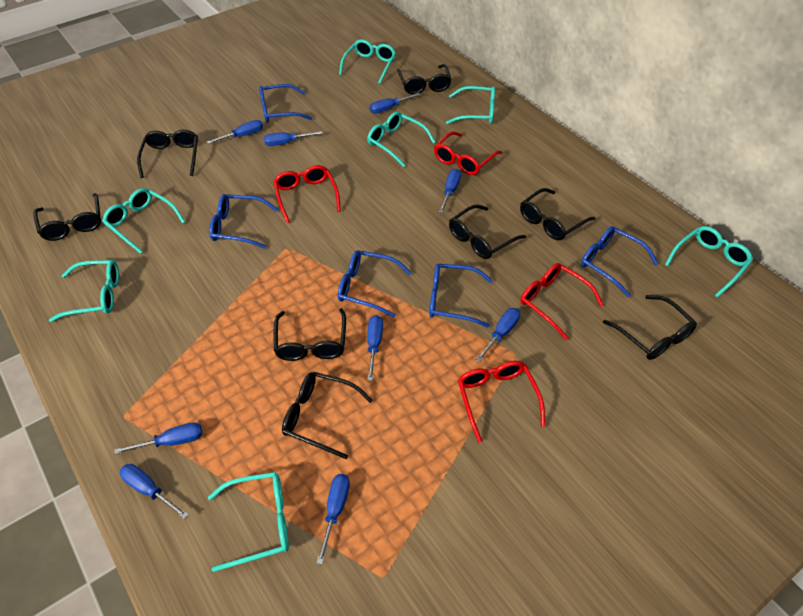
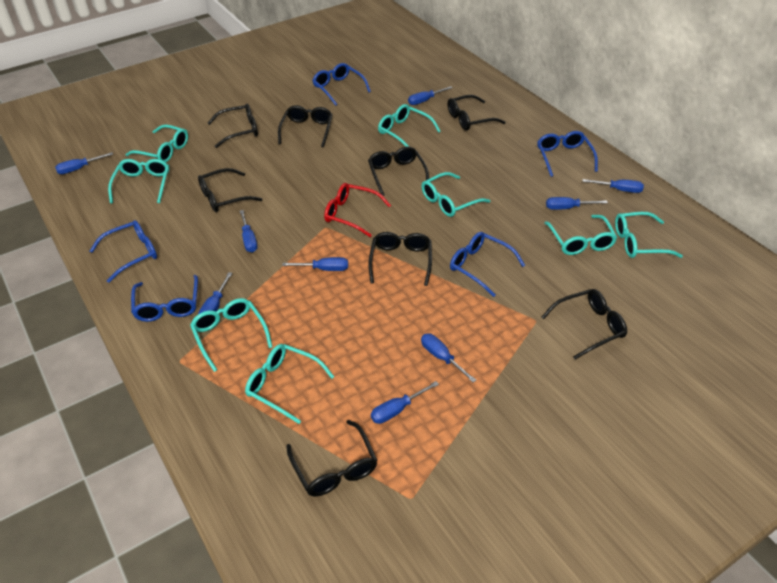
red glasses: [273,165,341,223] [434,131,502,175] [458,361,545,443] [520,263,603,340] = 4 -> [324,183,391,237] = 1
turquoise glasses: [49,260,119,322] [102,188,185,254] [208,472,289,572] [339,39,396,84] [367,112,436,167] [446,86,495,124] [665,226,753,298] = 7 -> [108,159,169,203] [125,124,188,162] [190,298,273,372] [245,344,334,424] [378,104,441,147] [422,172,491,217] [544,215,617,255] [615,212,683,258] = 8

